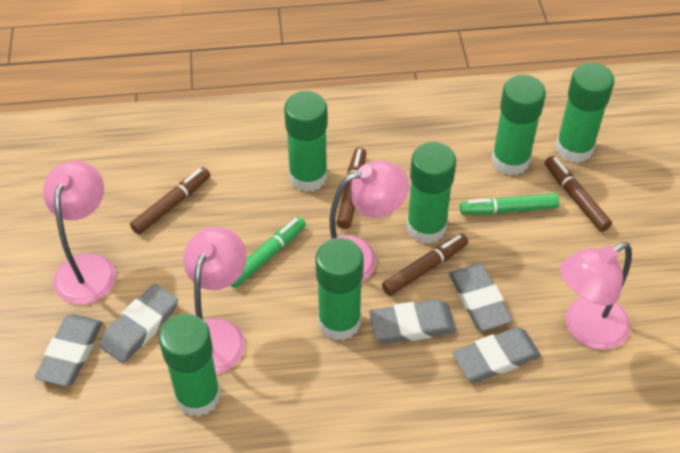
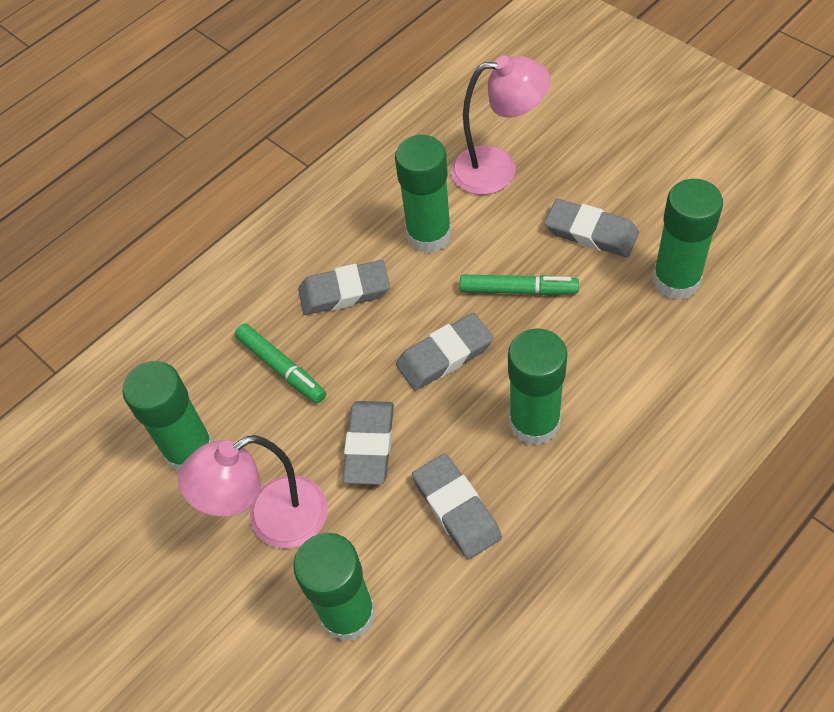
brown marker: [130,167,210,235] [336,147,366,229] [382,233,468,296] [545,156,612,232] = 4 -> none = 0
green glue stick: [159,314,221,417] [284,91,328,192] [315,238,364,341] [407,142,456,244] [491,75,546,175] [556,63,615,163] = 6 -> [122,361,214,473] [293,533,375,642] [395,135,452,253] [508,328,567,446] [652,179,723,300] = 5
pink lamp: [43,161,116,305] [183,227,247,374] [315,161,409,282] [560,242,632,350] = 4 -> [178,435,328,549] [451,56,550,195] = 2

